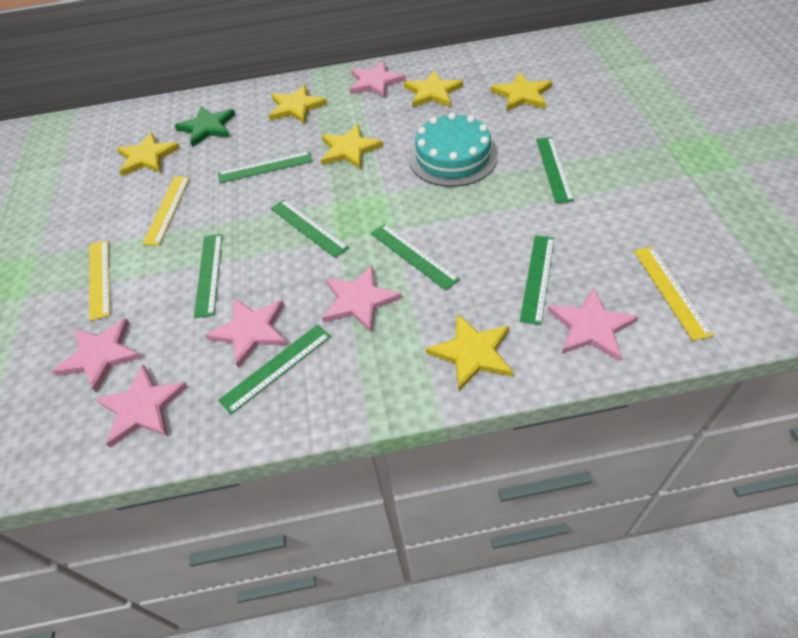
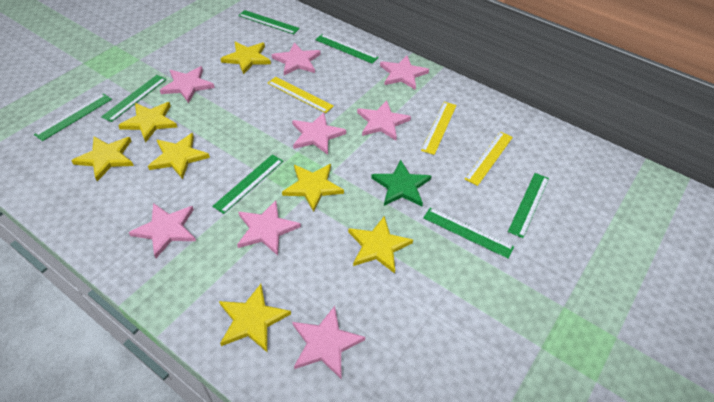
pink star: [52,318,142,393] [95,365,188,447] [205,298,288,368] [322,265,402,333] [349,61,406,98] [548,287,639,361] = 6 -> [129,203,196,258] [160,66,215,103] [237,200,301,256] [272,42,321,75] [292,112,346,155] [292,306,365,379] [357,100,411,140] [380,56,429,90] = 8
turquoise cake: [409,113,498,187] = 1 -> none = 0
yellow star: [117,132,180,176] [269,85,327,124] [321,124,383,169] [404,70,463,107] [426,313,513,391] [491,72,552,112] = 6 -> [71,137,134,181] [118,102,177,143] [148,133,210,179] [219,284,291,353] [221,42,271,75] [282,164,344,212] [348,216,413,273] = 7

